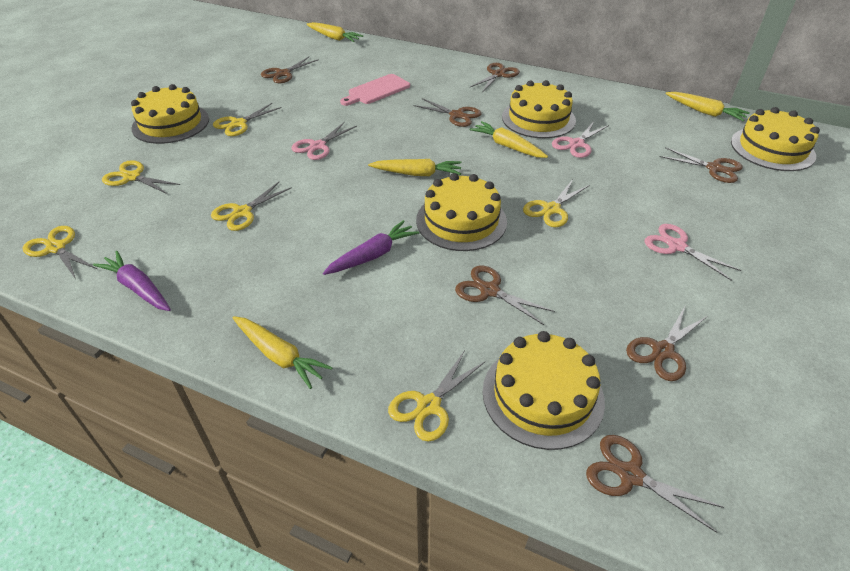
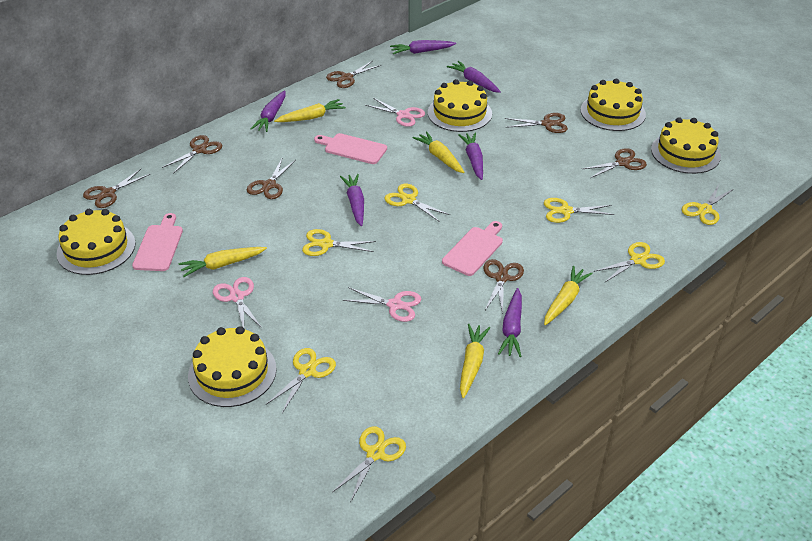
pink cutting board: [340,74,410,106] = 1 -> [132,213,183,271] [314,133,387,164] [442,221,503,276] = 3
purple carrot: [93,251,171,311] [323,220,419,275] = 2 -> [251,90,286,132] [340,174,364,226] [390,40,456,54] [447,61,501,93] [458,133,483,180] [498,288,522,357] = 6
yellow scissors: [23,226,97,279] [102,160,180,194] [211,182,292,231] [213,103,282,136] [388,350,485,442] [523,180,589,227] = 6 -> [266,348,336,413] [302,229,376,256] [332,426,406,503] [385,184,450,222] [544,198,615,223] [594,242,665,282] [681,185,734,225] = 7

